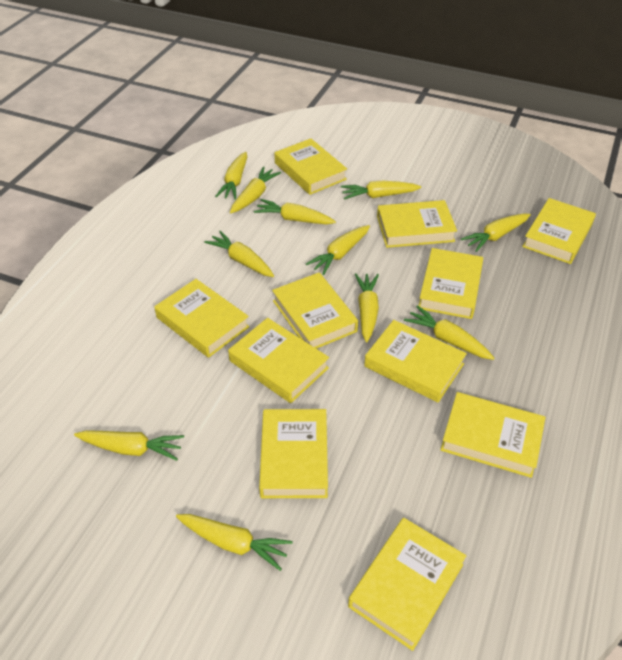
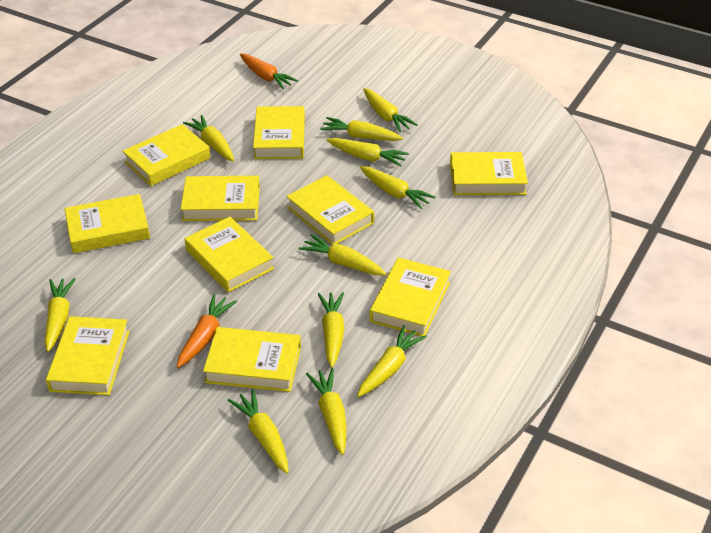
orange carrot: none = 0 -> [177,294,237,368] [240,53,298,90] = 2
yellow book: [154,279,250,358] [228,318,329,403] [259,409,328,498] [272,272,358,349] [274,138,347,195] [348,518,466,651] [364,320,467,402] [377,200,457,248] [419,248,483,319] [441,392,546,478] [522,198,596,264] = 11 -> [46,316,130,395] [65,194,150,253] [123,124,211,186] [181,176,260,221] [185,217,274,292] [203,327,301,392] [253,106,305,159] [286,175,374,245] [370,257,451,337] [450,152,528,195] = 10

